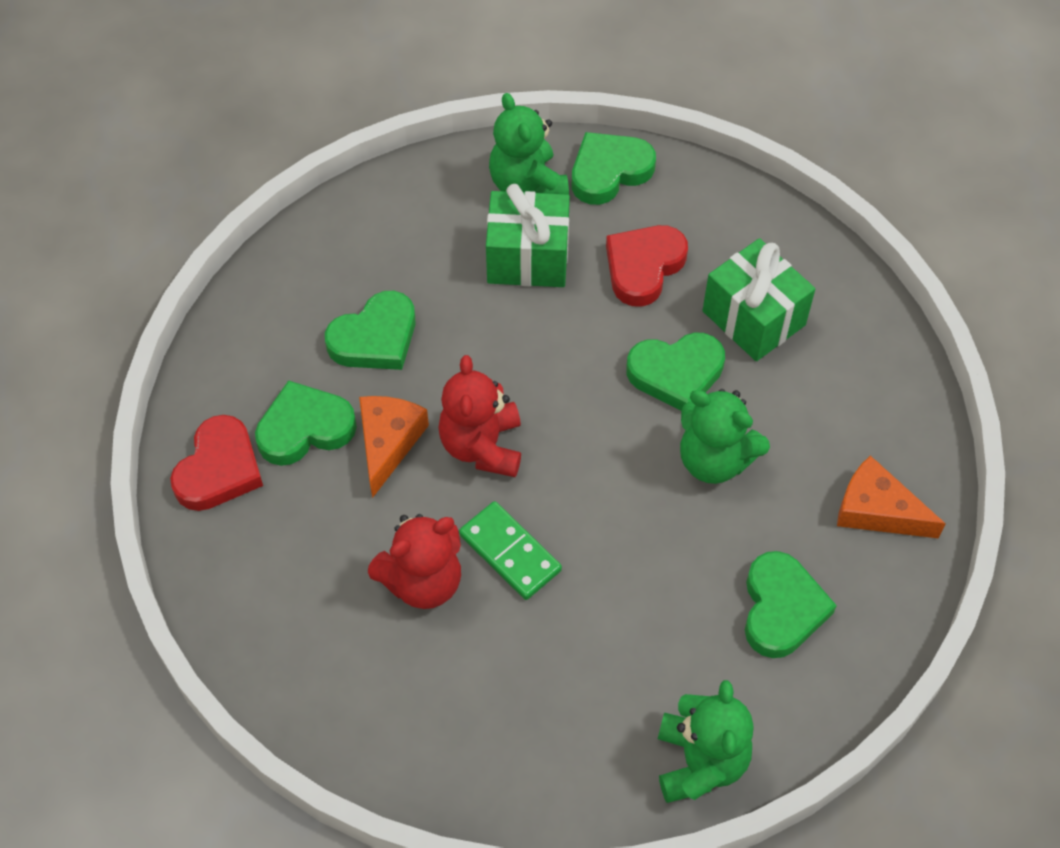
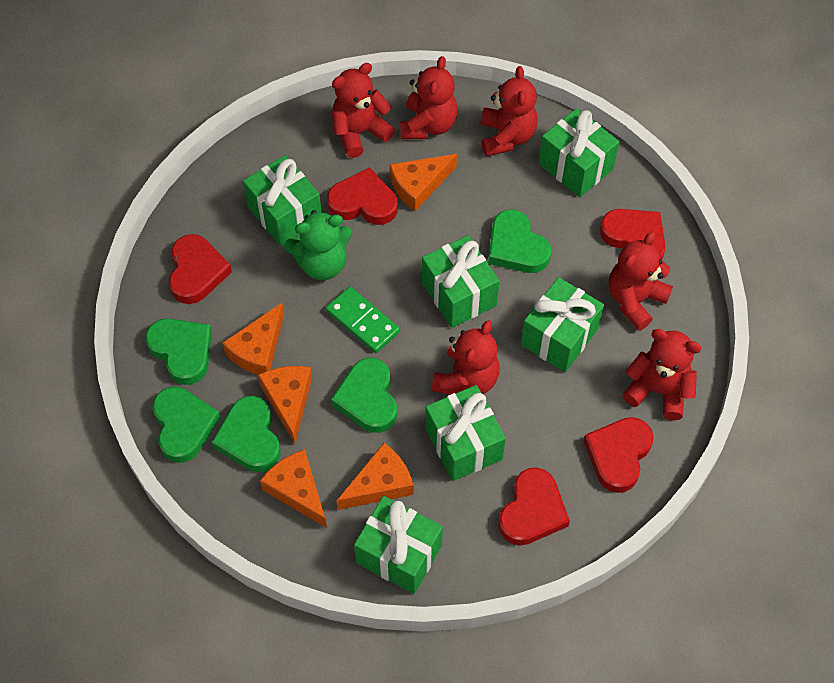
green gift: [486,184,570,287] [703,238,815,361] = 2 -> [243,155,321,246] [354,496,443,594] [422,235,499,328] [425,385,506,481] [521,277,604,372] [538,108,619,197] = 6
green teddy bear: [489,93,569,195] [658,680,754,803] [680,389,770,484] = 3 -> [284,210,352,280] = 1
orange cheese: [359,396,429,498] [837,456,946,538] = 2 -> [222,303,284,375] [258,366,312,444] [260,449,327,528] [337,443,414,510] [390,154,457,211] = 5
red heart: [170,415,263,511] [606,225,688,307] = 2 -> [169,234,232,304] [327,167,398,225] [498,467,570,546] [584,417,654,493] [600,209,666,260] = 5
red teddy bear: [368,514,461,609] [438,355,521,477] = 2 -> [332,63,395,158] [400,56,458,139] [432,320,500,395] [480,66,538,157] [608,232,673,331] [622,329,701,420] = 6

